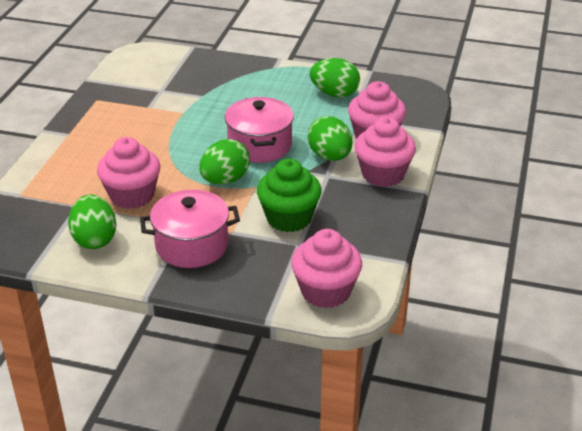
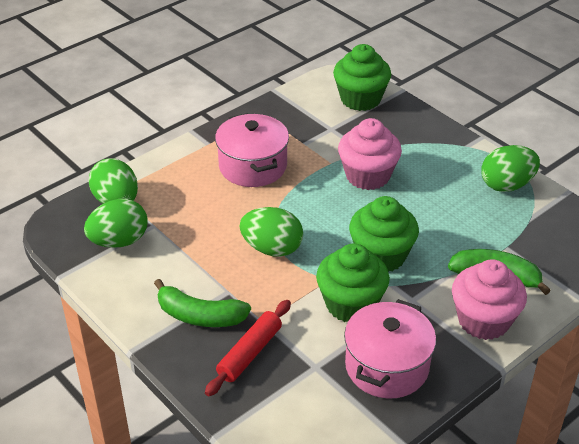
green banana: none = 0 -> [154,279,251,327] [448,249,551,295] = 2
green cupcake: [257,159,322,232] = 1 -> [316,243,390,322] [333,44,391,111] [349,196,419,272] = 3
pink cupcake: [97,137,160,209] [291,229,362,308] [348,81,406,139] [355,117,416,187] = 4 -> [338,118,402,190] [452,260,527,340] = 2
red rolling pin: none = 0 -> [205,300,291,396] = 1

